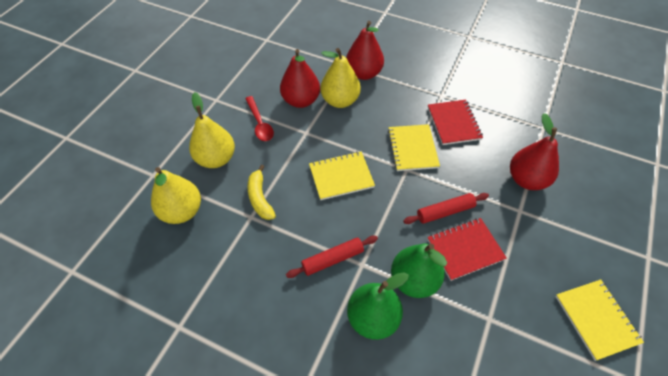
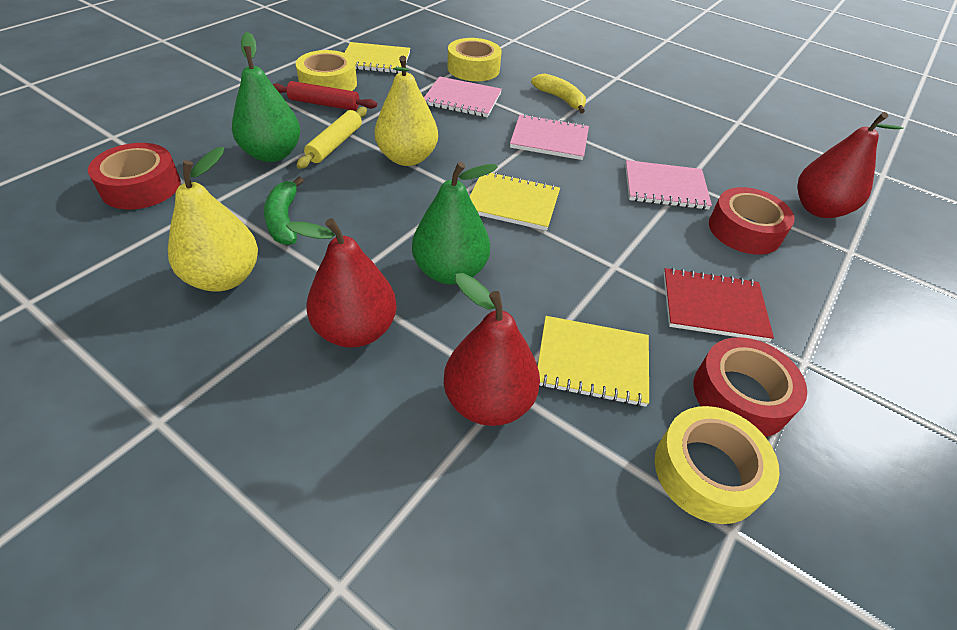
green banana: none = 0 -> [264,176,304,245] = 1
pink notebook: none = 0 -> [424,76,502,117] [510,114,589,160] [625,160,712,210] = 3
red notebook: [427,218,507,281] [428,100,483,145] = 2 -> [664,268,774,342] = 1
red rolling pin: [286,236,378,278] [403,193,489,224] = 2 -> [273,81,377,111] = 1
red spoon: [245,96,274,141] = 1 -> none = 0
red tape: none = 0 -> [88,143,181,209] [693,337,807,437] [709,187,795,255] = 3
yellow pear: [151,167,201,224] [189,92,235,168] [320,48,361,108] = 3 -> [168,147,258,292] [375,56,438,166] = 2
yellow rolling pin: none = 0 -> [296,107,367,169] = 1
yellow tape: none = 0 -> [296,50,357,91] [448,38,502,81] [655,406,780,524] = 3

